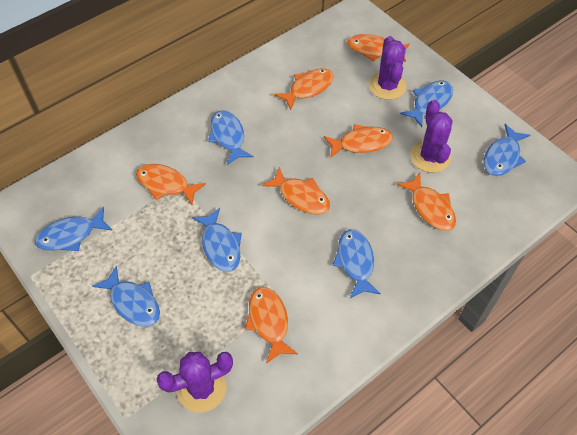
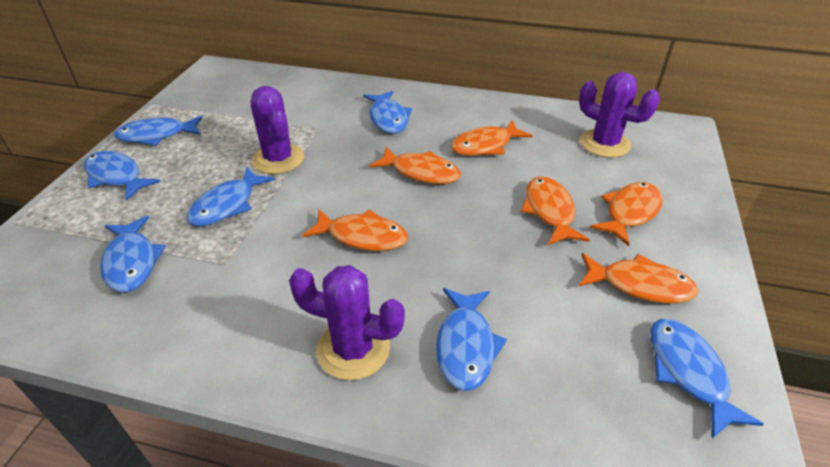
orange fish: [136,164,206,205] [245,287,298,364] [262,167,330,214] [274,68,334,110] [324,124,393,158] [348,34,410,62] [397,173,456,231] = 7 -> [302,209,408,251] [370,147,461,184] [451,120,533,156] [521,176,590,245] [579,253,699,304] [590,182,663,246] = 6

